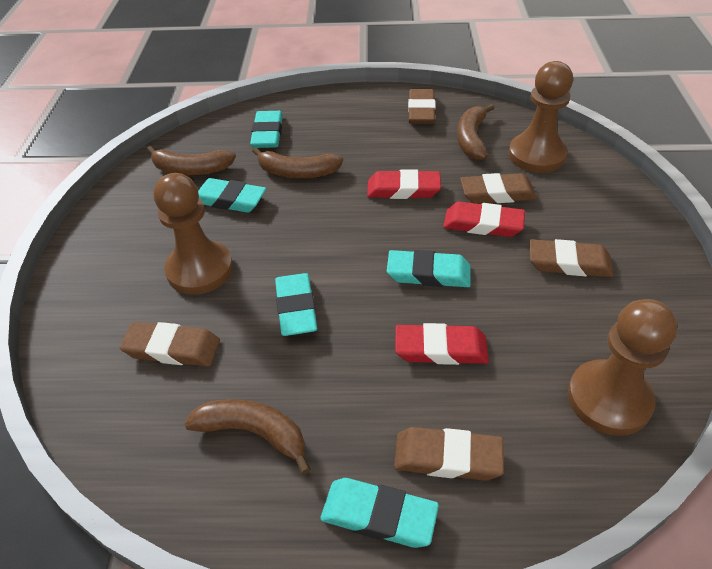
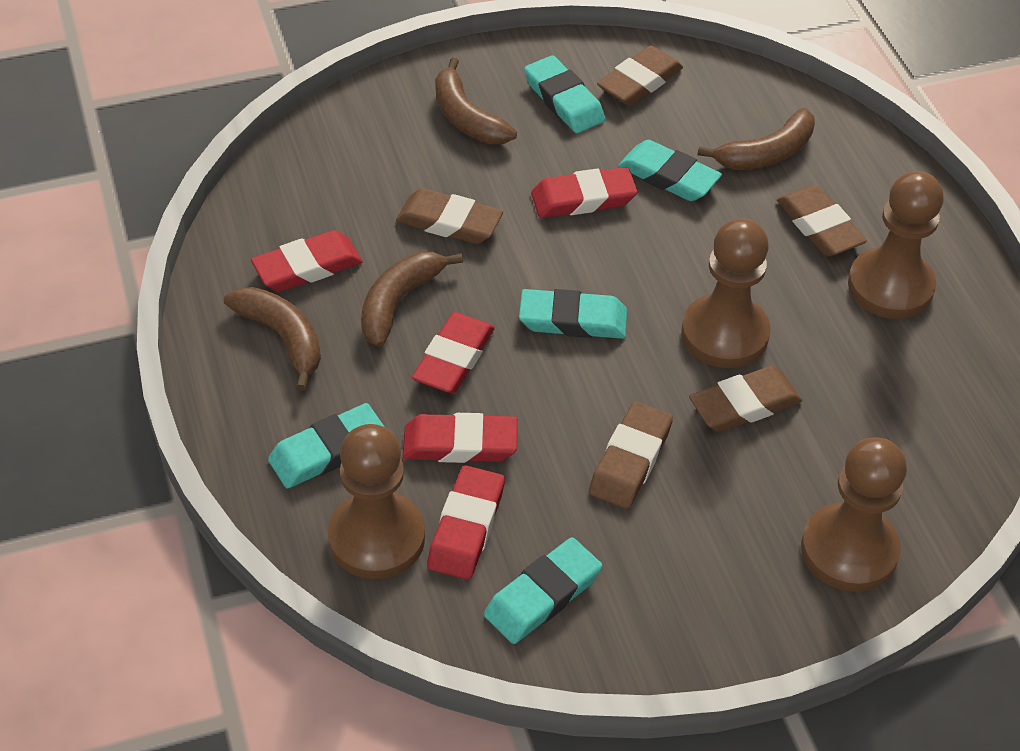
brown pawn: [153,173,233,295] [509,61,573,173] [568,299,677,436] = 3 -> [328,424,425,579] [681,218,770,368] [801,437,907,592] [848,171,944,319] = 4
red eraser: [367,169,441,199] [395,323,489,365] [443,202,525,237] = 3 -> [251,230,363,292] [403,413,518,463] [412,312,495,393] [427,466,505,580] [531,167,637,218] = 5

